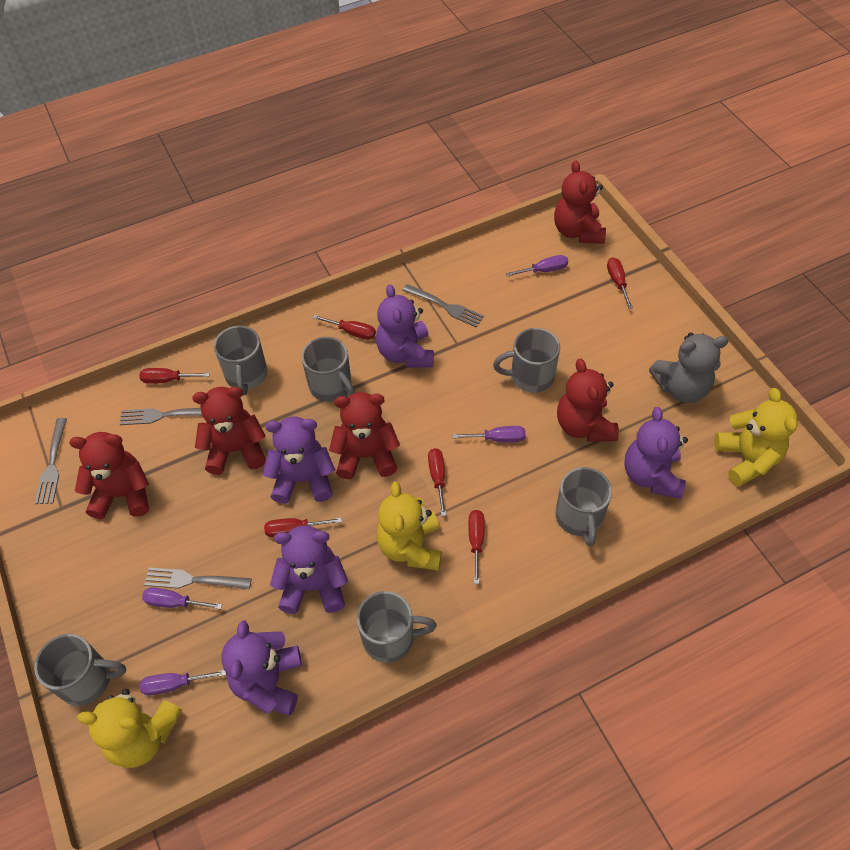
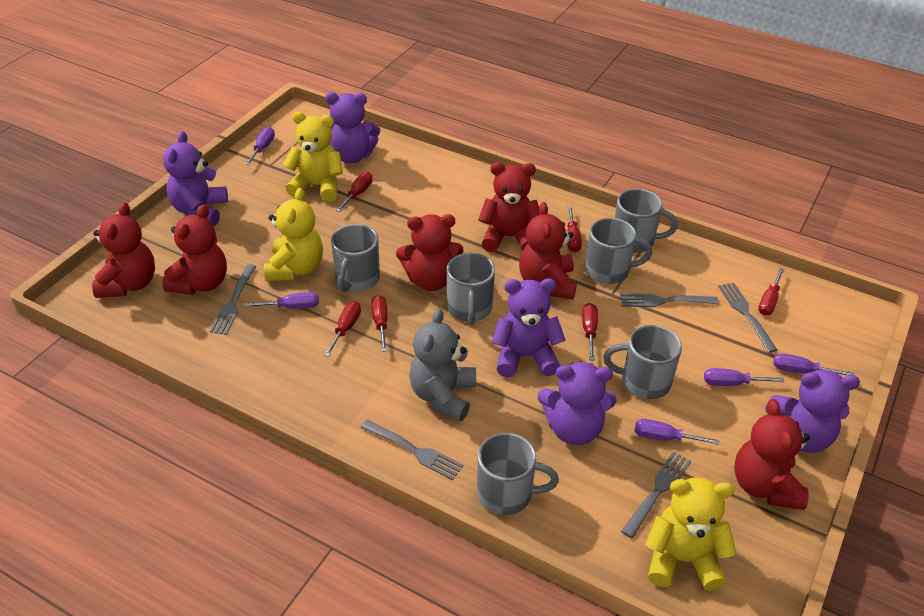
grey fork: [35,418,67,504] [120,408,202,425] [144,567,252,589] [402,284,484,327] = 4 -> [209,264,256,335] [361,420,463,480] [620,293,719,307] [621,451,692,538] [718,283,777,353] = 5
purple screwdriver: [139,670,226,695] [142,587,222,609] [453,426,526,443] [506,255,568,277] = 4 -> [244,292,319,309] [245,127,275,165] [635,419,719,445] [704,368,784,386] [773,353,854,376] = 5
red teddy bear: [69,432,149,519] [192,387,266,475] [329,392,400,480] [554,161,606,244] [557,359,619,442] = 5 -> [92,202,155,298] [162,204,227,295] [396,214,463,291] [478,162,540,252] [519,202,577,300] [734,399,810,510] = 6

